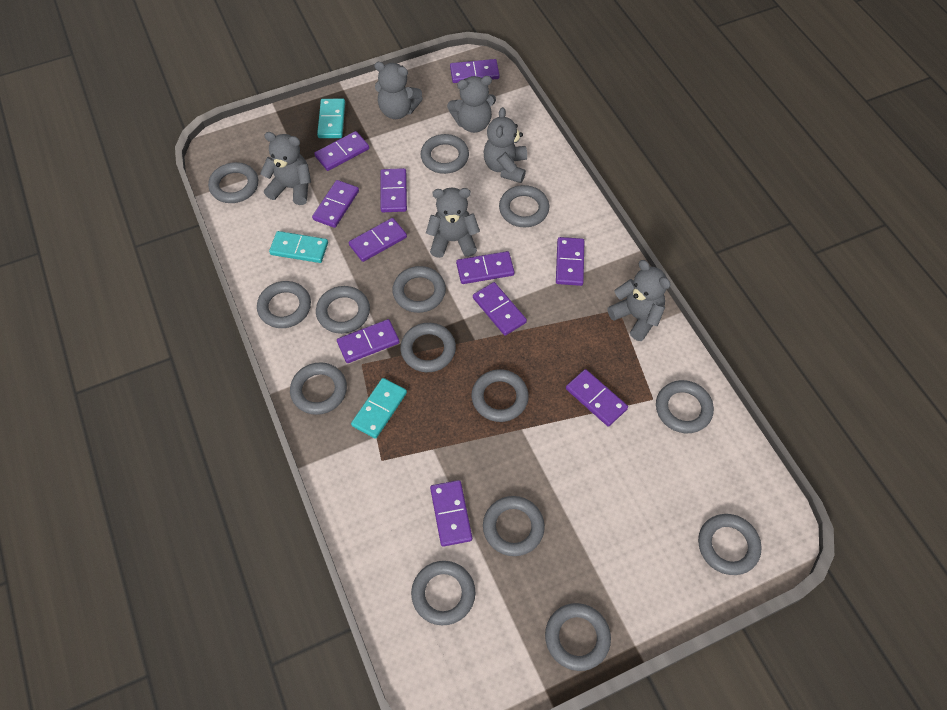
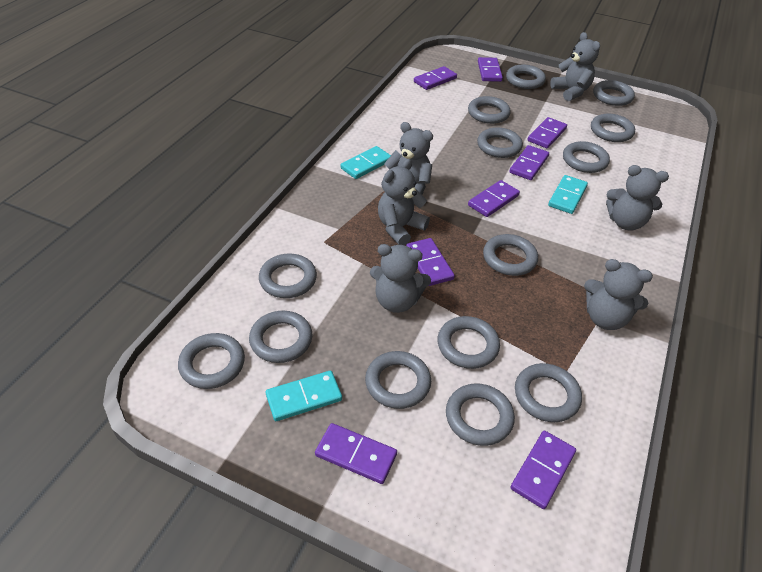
purple domino: [312,180,359,228] [314,131,369,171] [337,319,399,363] [349,218,407,262] [380,168,407,212] [430,480,472,547] [450,59,500,83] [456,251,515,284] [473,282,527,336] [556,237,584,286] [566,369,628,427] = 11 -> [315,423,397,484] [406,238,455,286] [414,66,457,90] [468,180,520,217] [478,57,503,82] [509,145,549,180] [511,431,576,509] [527,117,567,148] = 8

